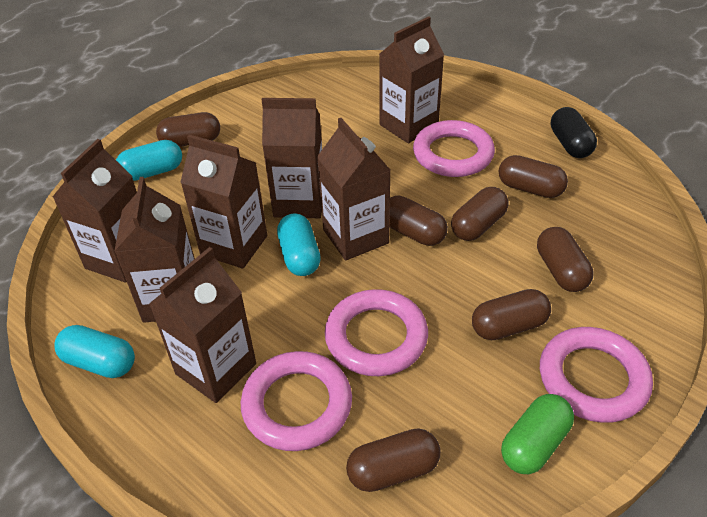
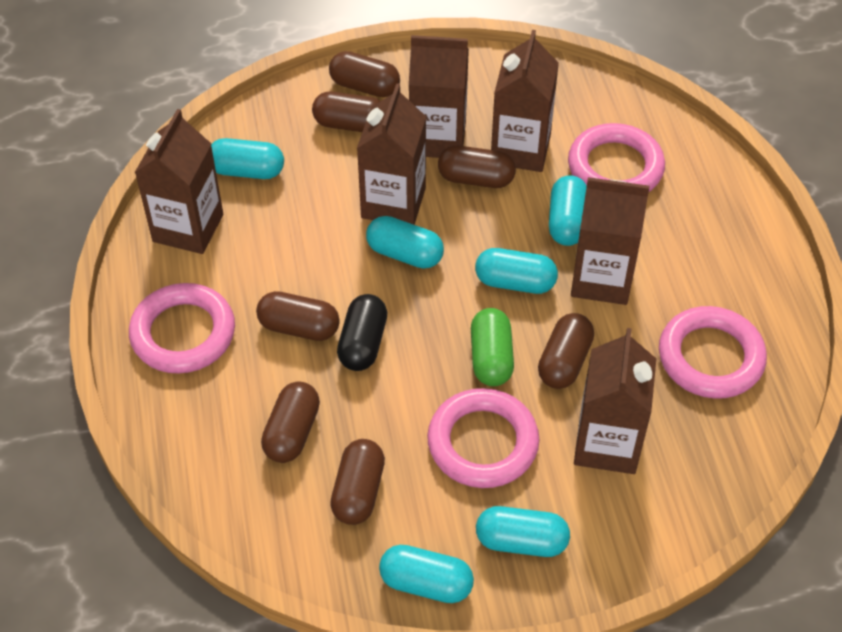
brown carton: [53,139,137,283] [114,177,195,323] [149,247,256,403] [180,135,267,269] [262,98,322,218] [317,118,391,260] [380,16,444,143] = 7 -> [134,109,223,254] [357,83,426,225] [409,35,469,158] [491,30,559,172] [571,177,650,305] [574,328,656,474] = 6
turquoise capsule: [54,325,135,378] [116,140,182,181] [277,213,321,276] = 3 -> [211,138,284,179] [366,216,444,269] [379,545,474,603] [475,248,558,294] [476,506,570,557] [549,175,587,246] = 6

